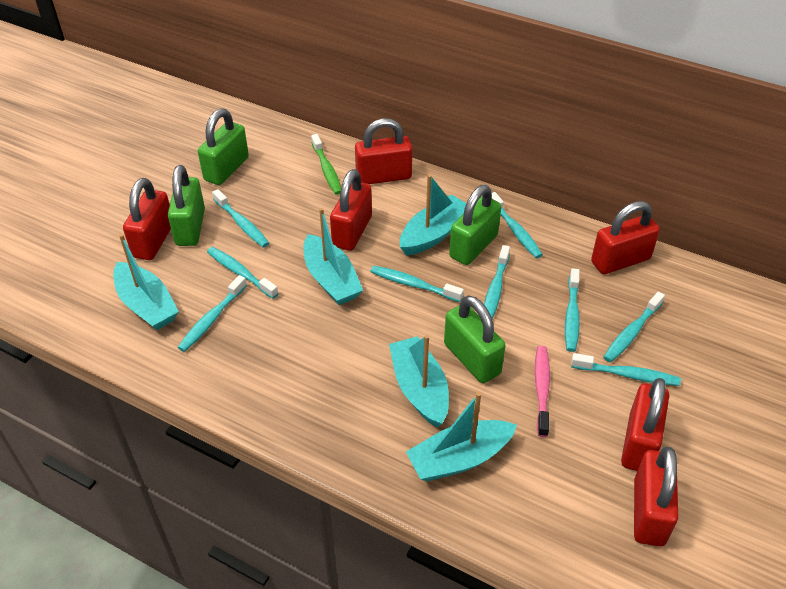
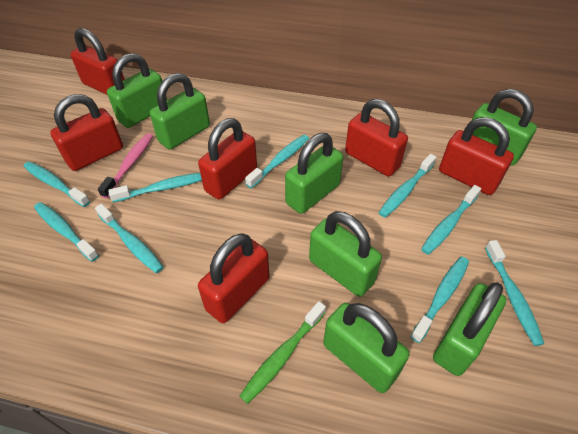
green padlock: [168,165,205,246] [198,108,249,185] [444,295,506,383] [449,185,501,265] = 4 -> [107,53,167,128] [150,73,210,149] [285,133,343,214] [309,211,382,297] [323,303,410,393] [433,282,506,376] [472,89,537,166] = 7
turquoise boat: [113,234,179,330] [304,208,363,305] [389,335,449,427] [400,174,466,256] [406,392,517,482] = 5 -> none = 0

